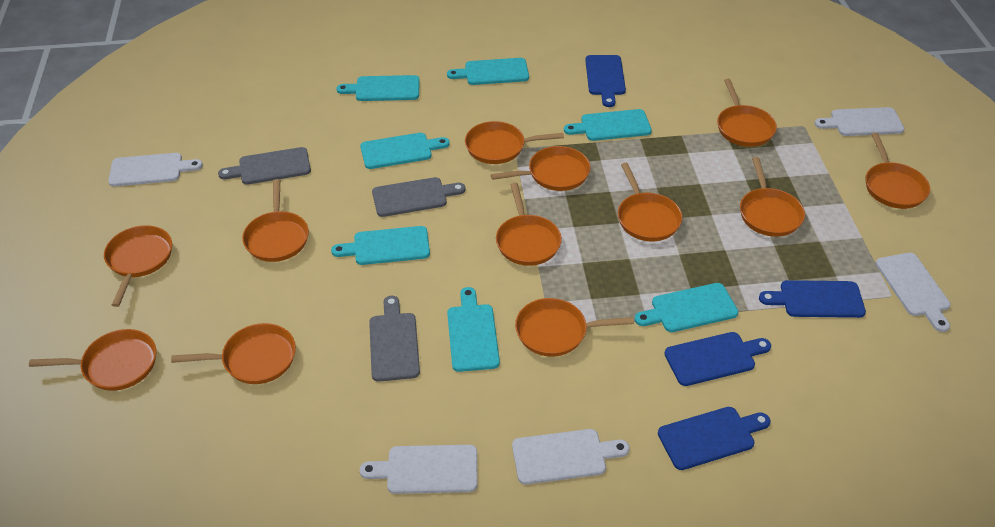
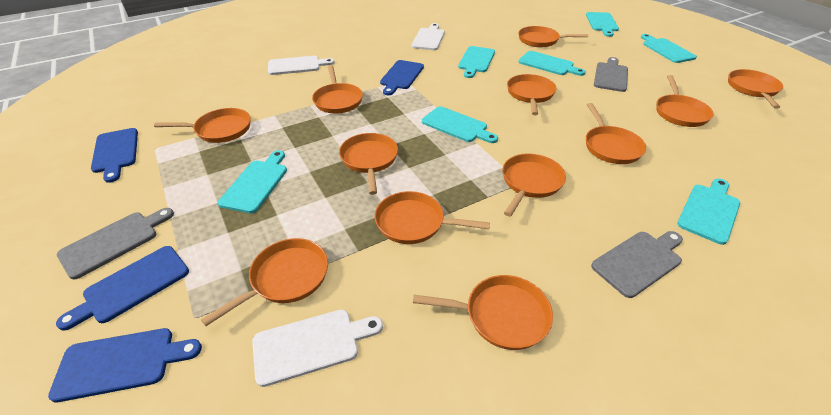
white cutting board: [108,153,203,187] [360,445,478,494] [512,429,629,485] [815,107,904,136] [876,253,951,332] = 5 -> [252,309,383,387] [268,56,335,75] [411,23,445,50] = 3

